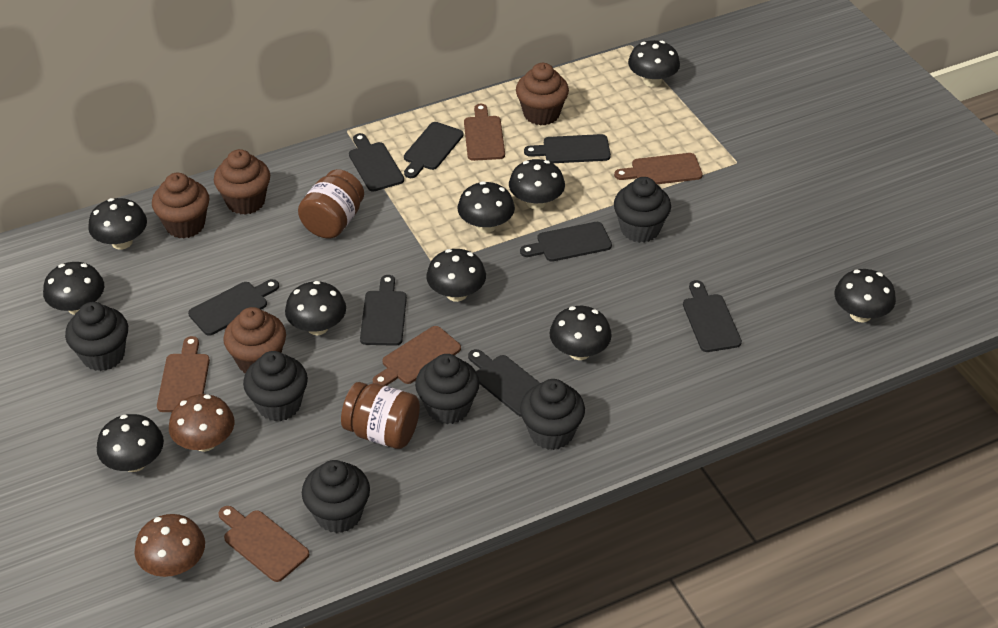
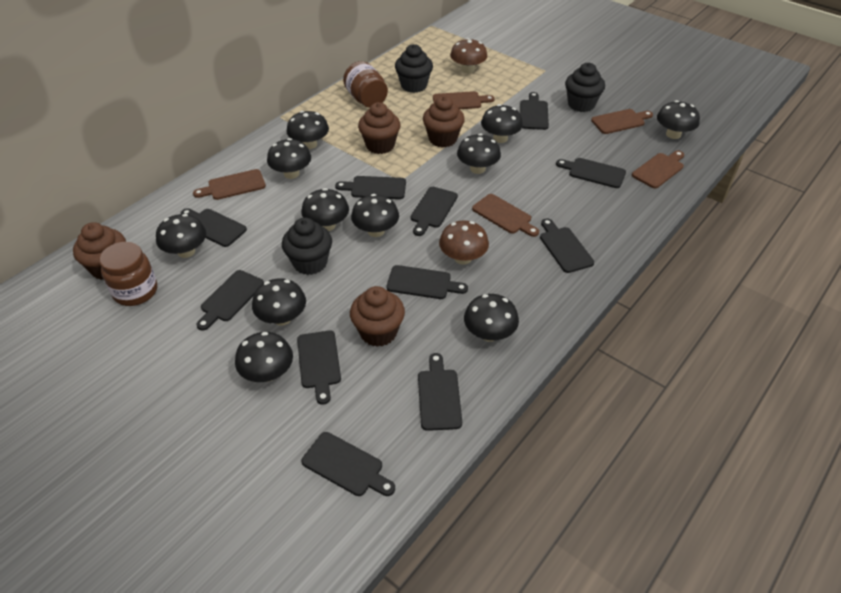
black cupcake: [65,302,128,371] [243,351,308,421] [302,460,370,533] [415,354,480,424] [520,379,585,450] [614,177,671,243] = 6 -> [282,217,332,275] [395,44,433,93] [565,63,605,112] = 3
black cutting board: [188,279,279,336] [349,133,404,192] [360,275,407,346] [404,122,464,178] [468,349,540,417] [520,222,612,262] [524,134,611,163] [683,280,742,352] = 8 -> [181,208,247,247] [196,270,264,331] [297,331,341,405] [302,432,395,496] [335,176,406,199] [387,265,468,299] [411,187,458,236] [418,353,462,431] [520,92,549,130] [540,218,594,273] [556,158,626,188] = 11
black mushroom: [43,262,104,315] [88,198,147,250] [97,414,164,472] [285,281,346,335] [426,249,486,302] [458,181,515,233] [509,159,565,209] [550,306,612,360] [628,40,680,87] [834,269,896,322] = 10 -> [156,214,206,258] [235,332,293,382] [252,278,306,326] [267,138,311,179] [287,111,329,149] [301,188,349,231] [351,194,399,237] [457,133,501,174] [464,294,519,342] [481,104,523,143] [657,100,700,139] = 11

